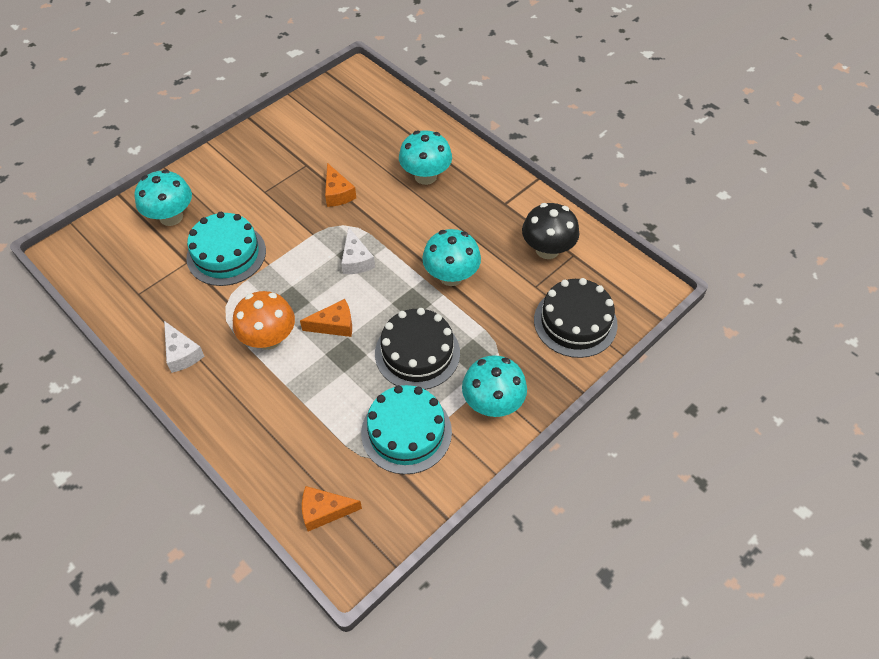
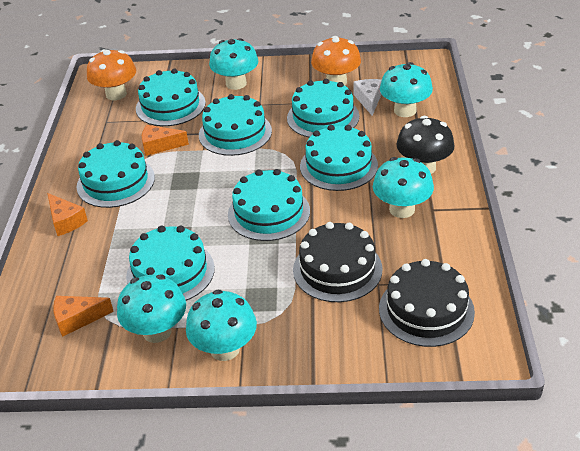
orange mushroom: [233,291,295,350] = 1 -> [87,49,136,100] [311,36,361,85] = 2
turquoise cake: [186,212,266,286] [361,385,452,474] = 2 -> [77,140,155,208] [126,226,215,301] [136,69,206,126] [199,94,272,156] [228,169,310,241] [287,79,359,138] [300,125,378,191] = 7
turquoise mushroom: [134,170,192,226] [399,130,452,185] [422,229,481,286] [462,355,527,417] = 4 -> [117,274,186,343] [186,290,257,361] [209,38,258,90] [373,157,434,218] [380,62,433,117] = 5
white cheese: [164,321,204,373] [341,227,375,274] = 2 -> [353,79,382,116] = 1

